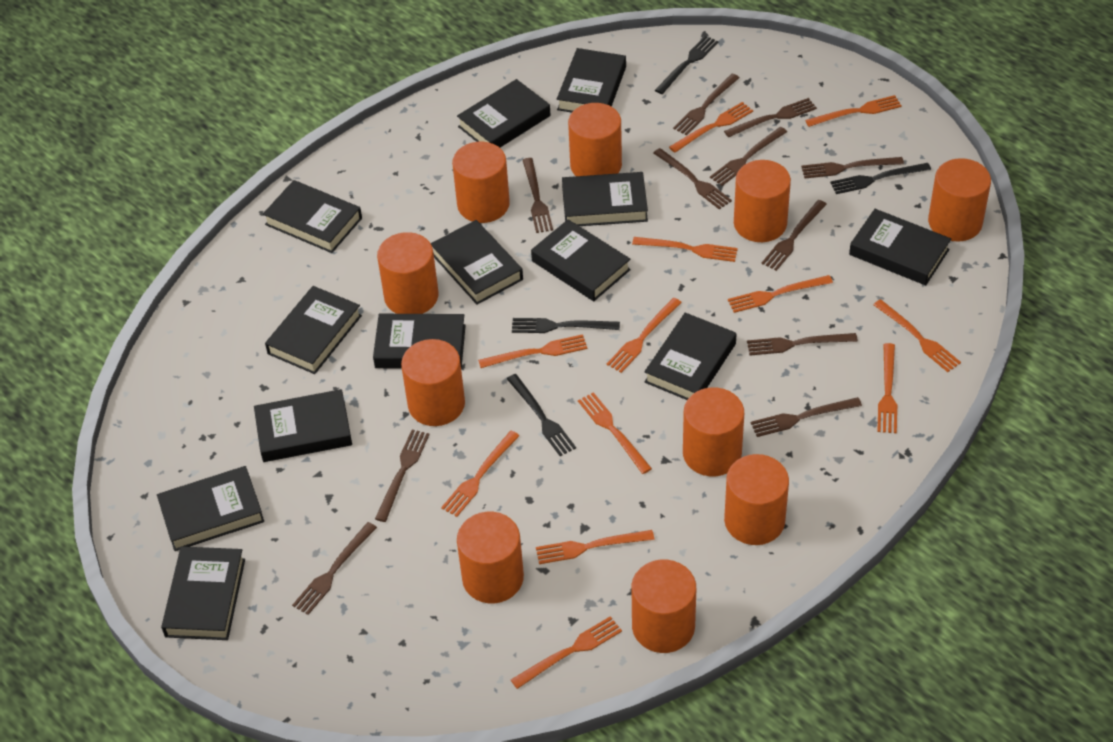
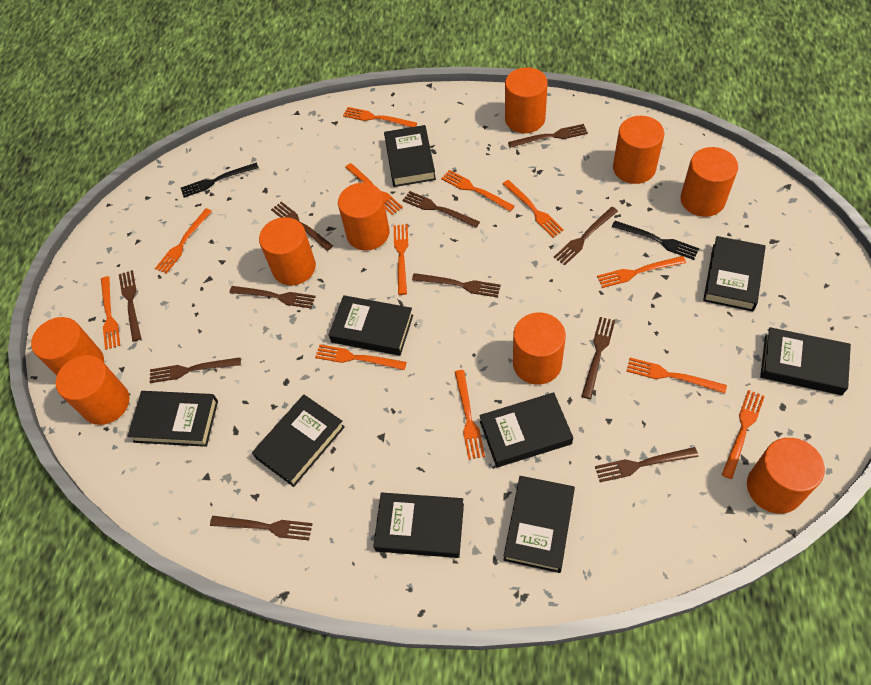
black book: [157,466,264,551] [161,546,245,640] [254,389,352,462] [263,180,362,253] [265,286,362,374] [373,314,466,369] [431,220,523,304] [457,79,550,148] [531,219,631,301] [557,48,626,113] [562,172,648,226] [644,312,736,400] [849,209,951,285] = 13 -> [127,391,218,447] [252,395,345,487] [329,295,413,356] [373,493,464,558] [384,125,436,187] [479,392,573,467] [504,476,575,573] [703,236,766,311] [760,327,851,395] = 9
black fork: [507,374,576,456] [512,318,620,333] [655,36,719,94] [830,163,931,194] = 4 -> [181,163,259,198] [612,221,699,260] = 2
orange cylinder: [377,232,439,314] [401,339,465,426] [452,142,510,223] [457,512,524,603] [568,103,622,176] [631,559,696,653] [683,387,744,476] [724,454,789,545] [734,160,791,242] [928,158,991,242] = 10 -> [31,317,104,376] [56,355,129,425] [259,217,316,285] [338,183,390,251] [505,67,548,133] [513,313,566,385] [613,116,665,184] [680,147,738,217] [747,438,825,514] = 9

